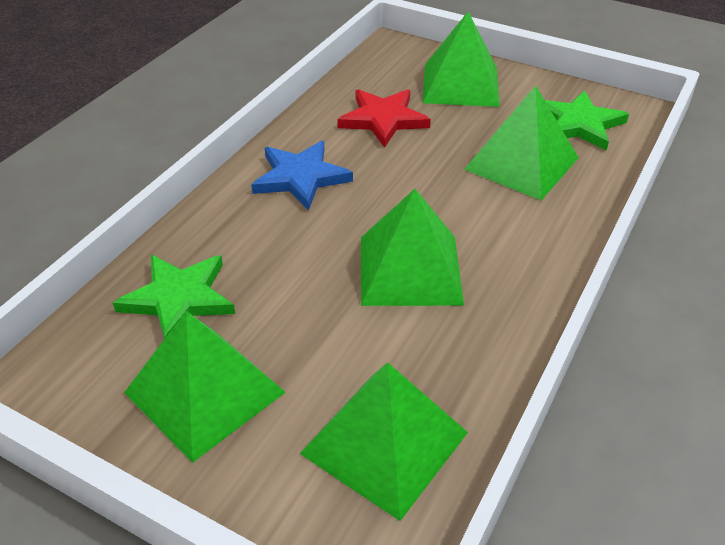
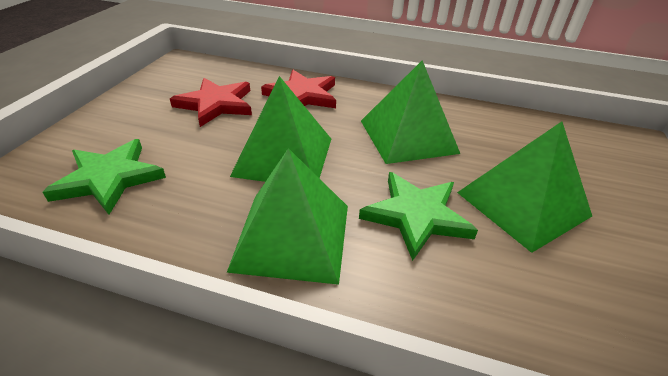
blue star: [251,141,353,211] = 1 -> none = 0
green pyramid: [124,311,285,463] [300,362,468,521] [361,189,464,306] [423,12,500,107] [464,85,579,201] = 5 -> [227,148,348,285] [230,76,331,182] [361,60,460,164] [457,122,592,253] = 4
red star: [337,89,431,148] = 1 -> [170,78,252,127] [261,70,336,108] = 2

